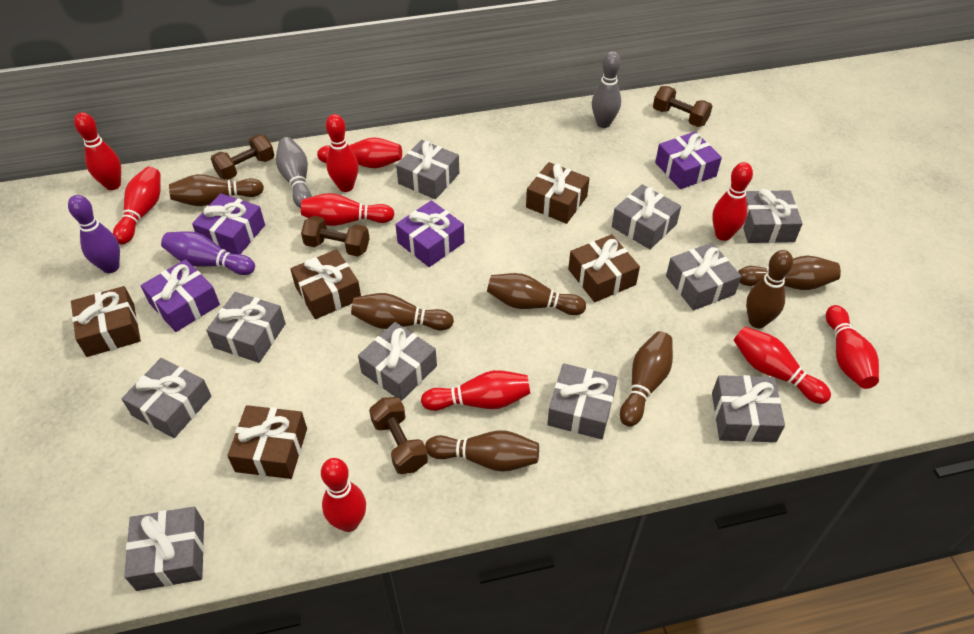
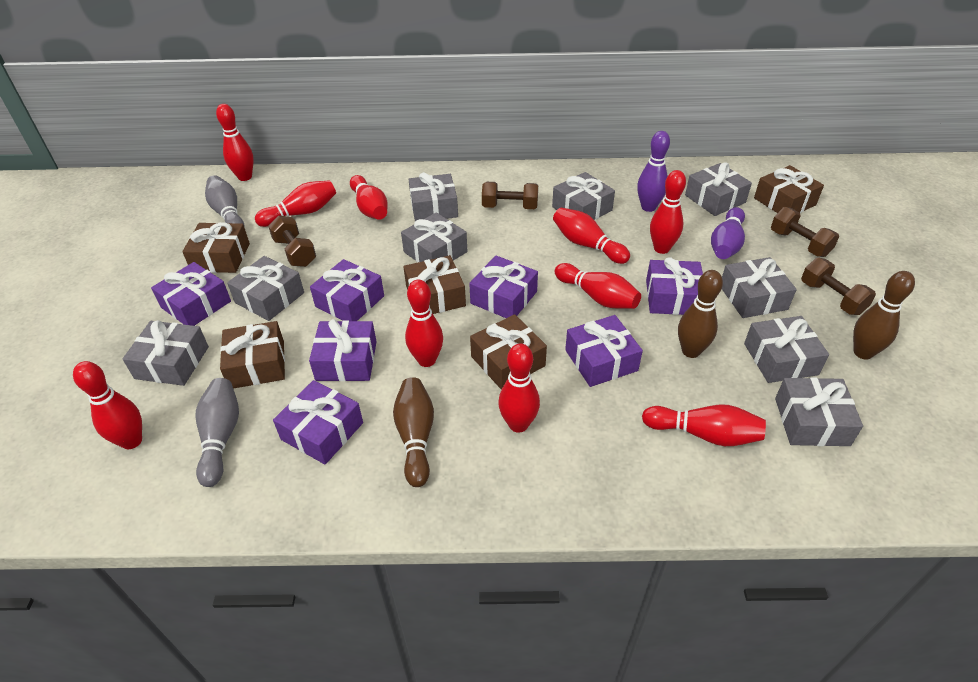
brown bowling pin: [169,174,264,206] [351,293,454,330] [425,430,539,472] [487,273,586,315] [620,331,673,427] [738,256,841,290] [746,250,793,328] = 7 -> [393,377,434,487] [678,270,723,358] [853,271,915,359] = 3
grey gift: [121,358,212,438] [124,506,204,591] [206,292,286,363] [358,322,437,401] [396,140,459,199] [547,363,618,439] [612,184,681,249] [666,243,741,310] [712,375,785,442] [742,189,803,243] = 10 -> [122,320,209,386] [227,256,304,321] [401,212,467,263] [408,172,458,221] [552,172,615,220] [685,162,752,216] [722,257,797,318] [744,316,829,383] [775,377,863,446] = 9
purple gift: [141,259,220,332] [192,193,265,254] [395,200,464,267] [655,131,722,189] = 4 -> [151,262,231,326] [273,380,363,464] [309,319,377,381] [310,259,384,321] [469,255,538,318] [565,315,643,387] [646,257,703,315] = 7

